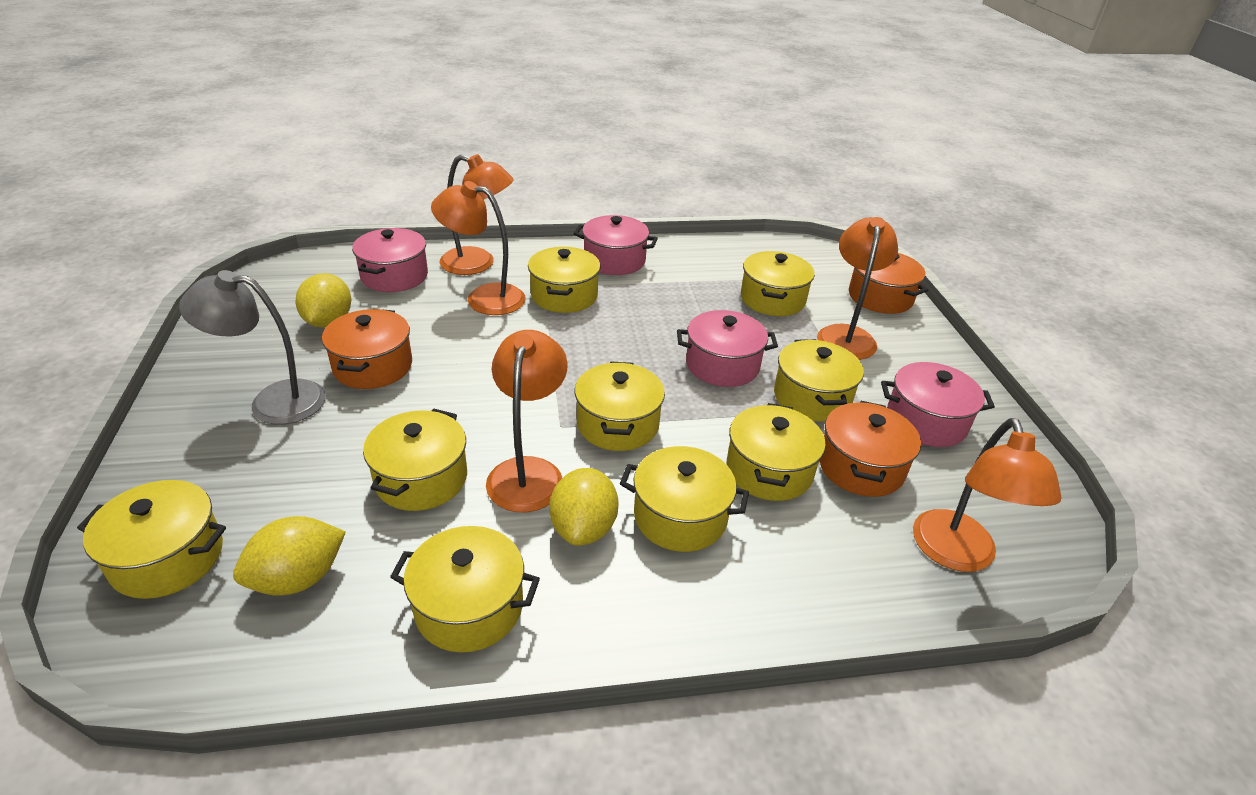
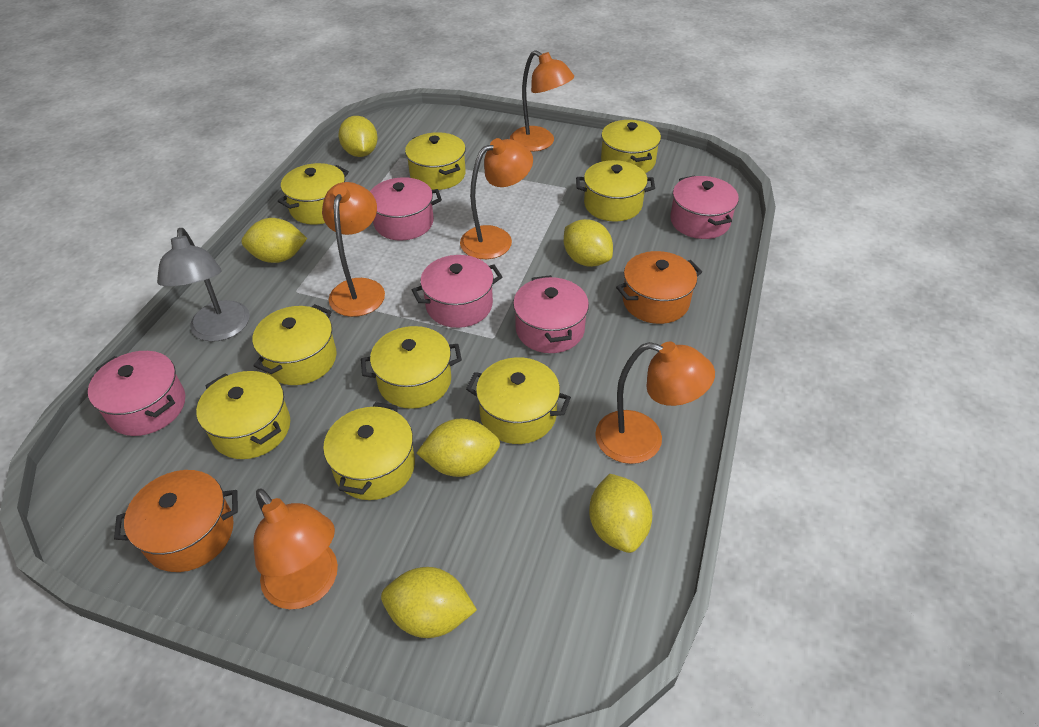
orange pot: [322,309,412,389] [819,401,921,497] [849,253,928,314] = 3 -> [114,470,238,572] [616,251,702,324] = 2
pink pot: [352,228,428,292] [574,215,658,275] [677,310,778,387] [881,362,995,447] = 4 -> [88,351,185,436] [370,177,442,240] [412,255,502,328] [513,275,589,353] [670,175,739,239] = 5
yellow lemon: [233,516,346,595] [296,273,351,328] [549,468,619,546] = 3 -> [241,218,307,263] [338,116,378,157] [381,567,477,638] [417,419,500,477] [564,219,613,267] [589,474,652,553] = 6

